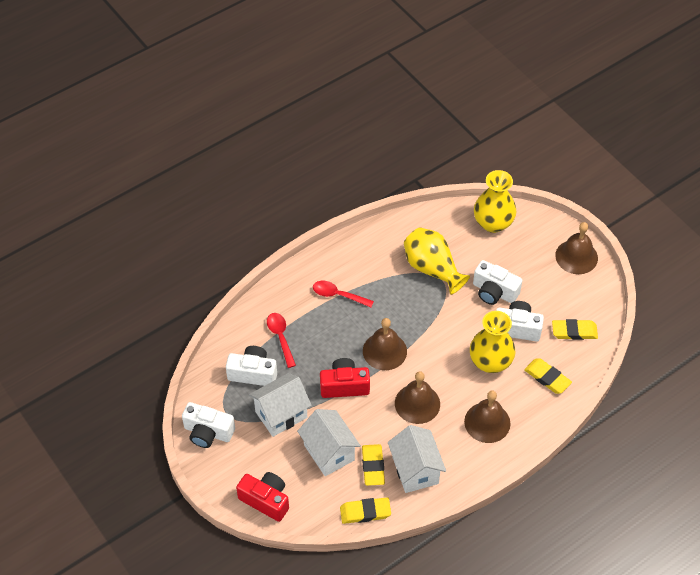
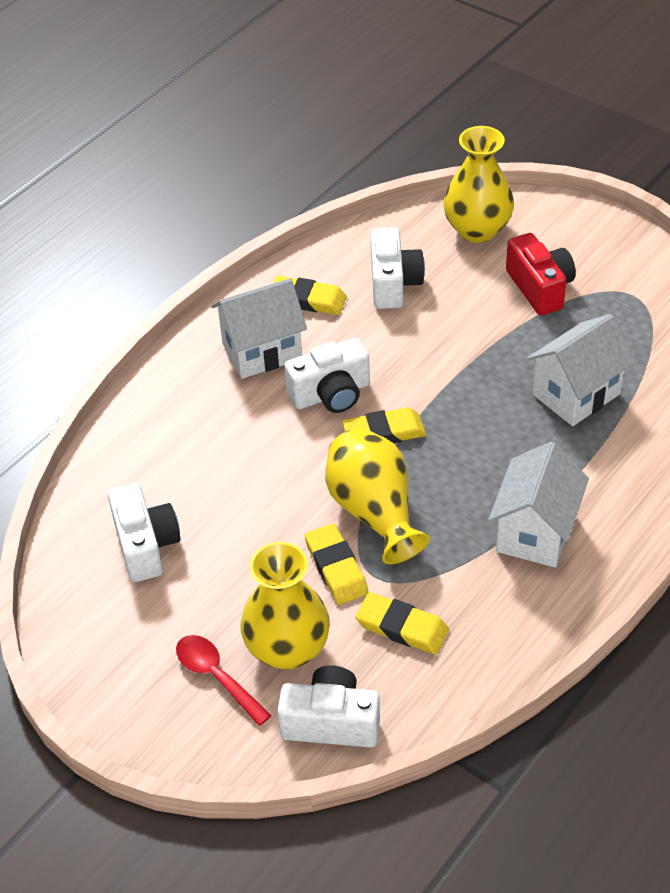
brown bell: [363,318,407,370] [395,371,440,424] [464,391,510,443] [555,222,598,274] = 4 -> none = 0
red camera: [236,472,289,522] [320,358,370,398] = 2 -> [506,233,576,316] = 1
red spoon: [267,313,296,368] [313,281,374,307] = 2 -> [176,635,272,726] = 1

